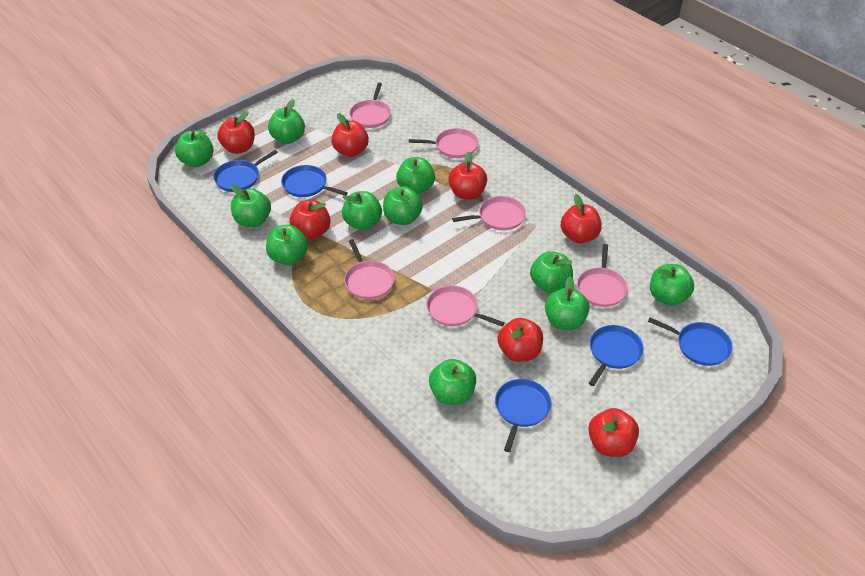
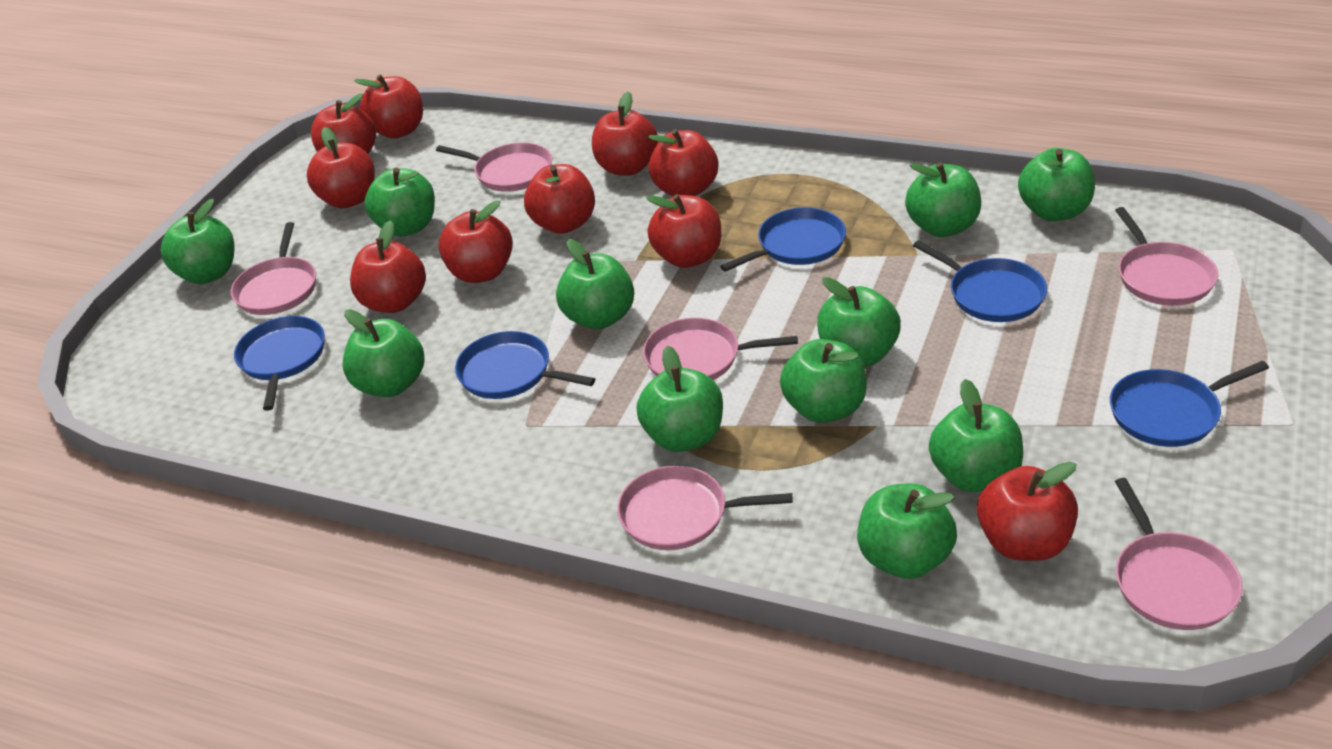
red apple: [217,111,255,154] [289,200,331,239] [331,113,369,157] [448,152,487,200] [498,318,543,362] [561,194,602,243] [588,408,639,457] = 7 -> [307,127,375,209] [311,93,376,154] [350,221,426,313] [354,74,423,138] [438,200,513,283] [524,164,595,234] [592,91,658,176] [646,194,721,268] [648,129,719,196] [977,462,1078,561] = 10

